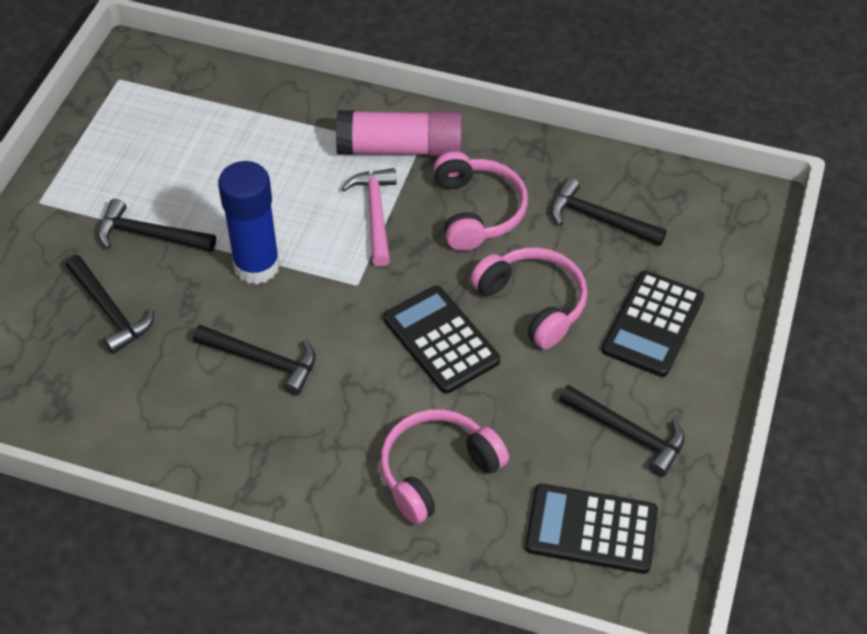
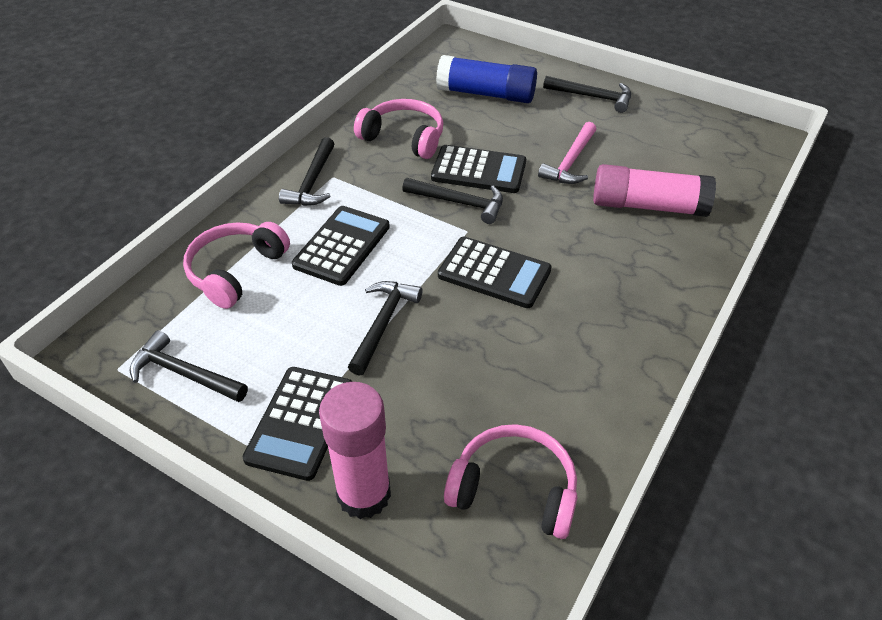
black calculator: [384,286,500,394] [525,484,658,574] [602,270,704,377] = 3 -> [243,367,352,481] [292,206,390,286] [431,145,526,193] [438,237,552,308] = 4
pink glue stick: [336,110,462,157] = 1 -> [319,382,391,519] [593,164,716,217] = 2

